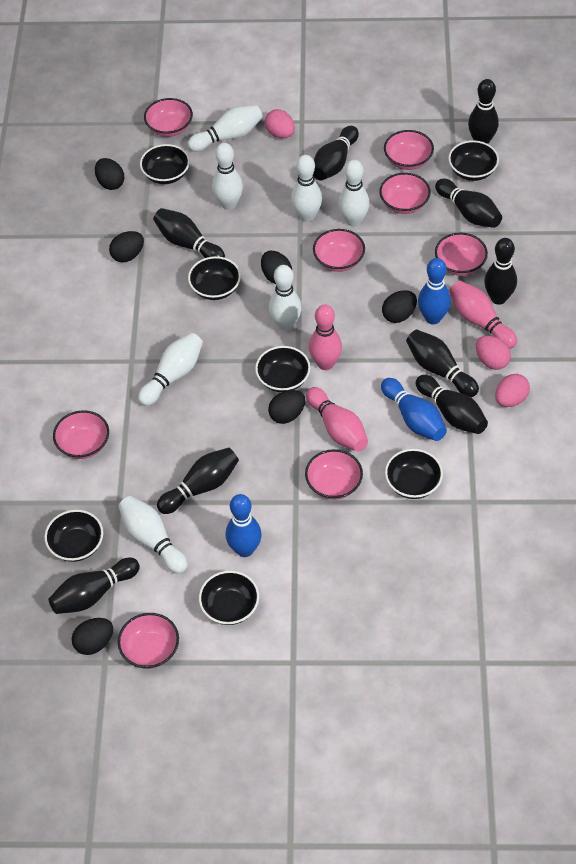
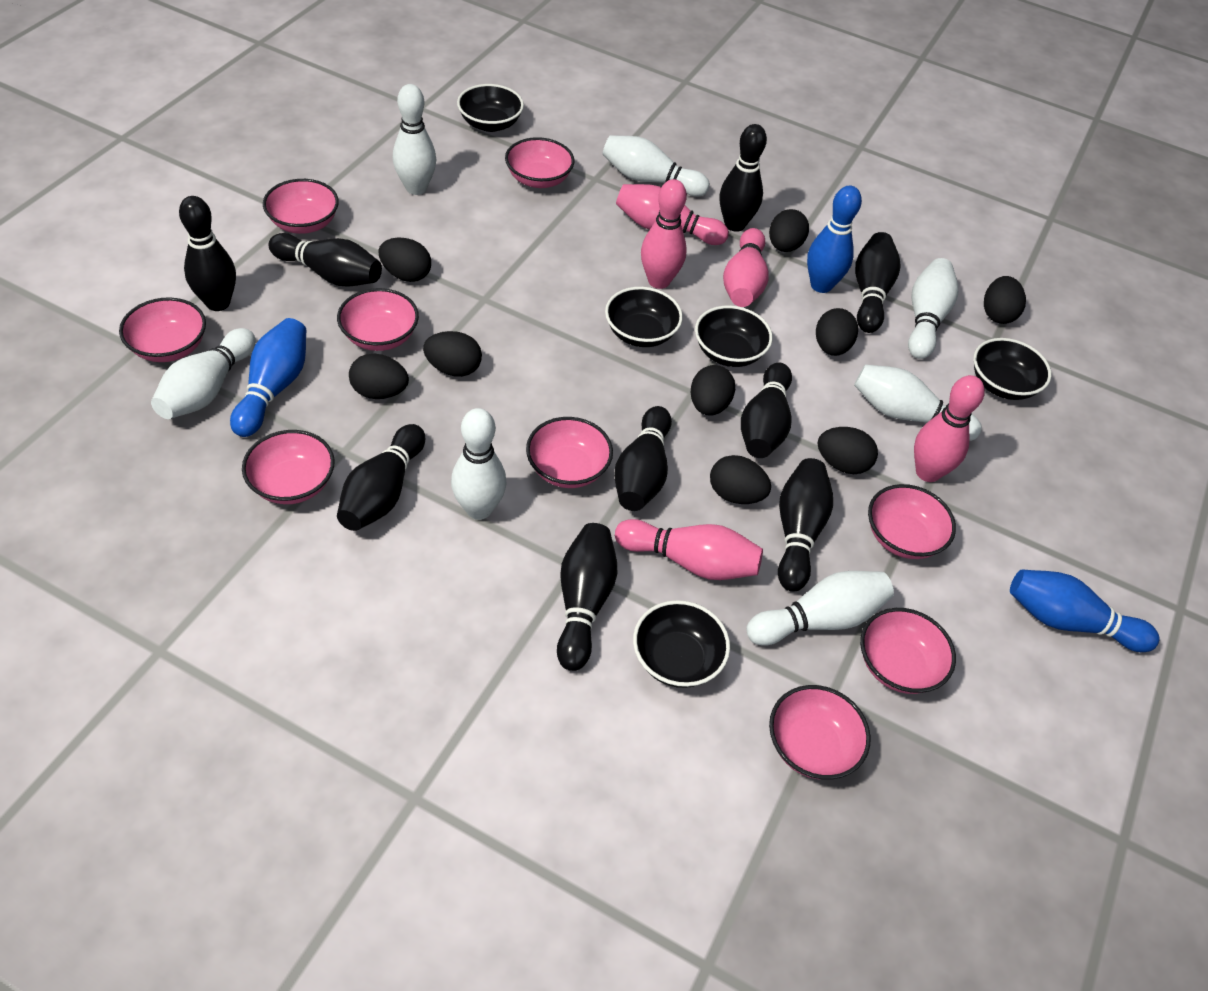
black bowl: [44,510,103,562] [140,144,190,184] [188,256,241,300] [199,571,259,625] [255,346,310,392] [385,449,443,499] [448,140,499,181] = 7 -> [457,84,524,132] [605,287,683,347] [633,600,730,688] [695,305,773,367] [973,338,1052,400] = 5
black egg: [72,618,113,655] [95,158,125,190] [109,231,144,263] [261,251,292,284] [268,390,305,424] [382,290,417,323] = 6 -> [349,354,409,399] [379,237,431,282] [423,331,482,377] [691,365,735,416] [710,455,771,504] [769,209,809,252] [816,308,858,356] [817,427,878,474] [984,276,1026,324] = 9
pink bowl: [53,410,109,459] [118,613,179,669] [144,98,193,137] [305,449,363,500] [313,229,365,272] [379,173,431,214] [384,130,434,170] [435,233,488,276] = 8 -> [119,297,206,362] [242,430,335,504] [263,179,339,234] [337,288,419,351] [505,137,574,188] [526,417,613,488] [769,685,871,780] [860,608,956,694] [868,484,956,559] = 9
pink bowling pin: [306,387,368,452] [309,305,342,370] [449,281,517,349] = 3 -> [615,519,763,580] [616,184,729,245] [641,179,687,289] [723,228,768,307] [914,375,985,482] = 5
pink egg: [265,109,295,139] [476,335,511,370] [495,374,530,407] = 3 -> none = 0

